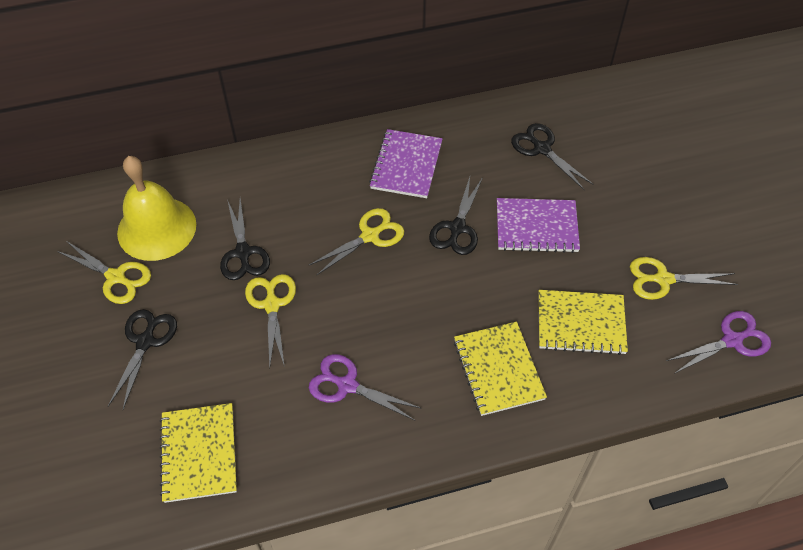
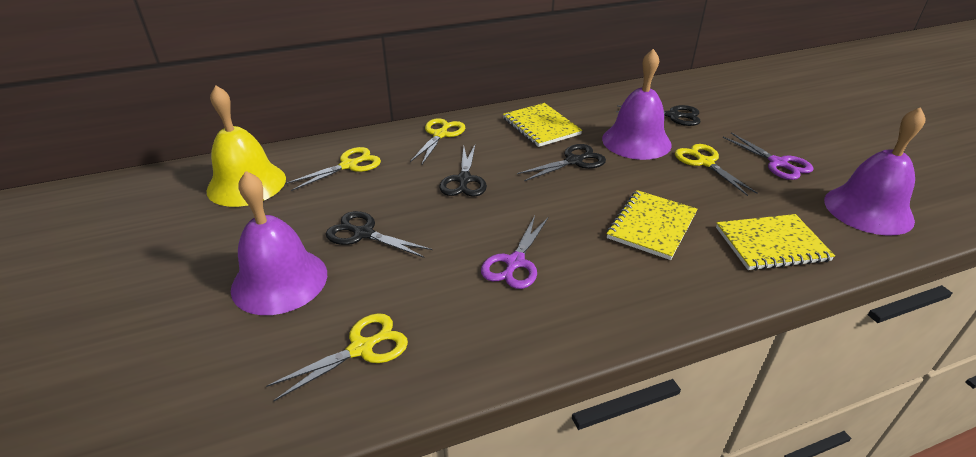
purple bell: none = 0 -> [231,171,327,315] [602,49,672,160] [824,107,926,236] = 3
purple notebook: [369,129,443,198] [497,198,580,253] = 2 -> none = 0

